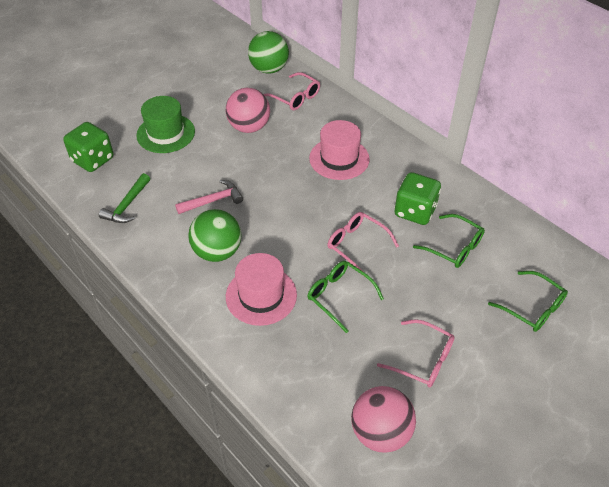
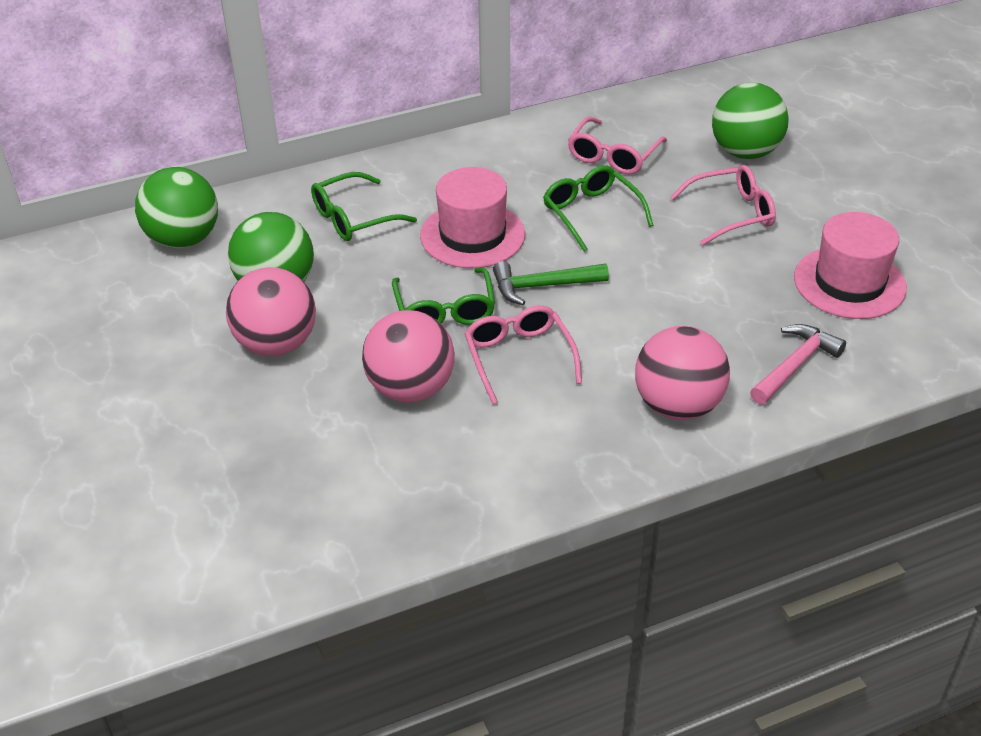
green ball: [188,209,241,262] [248,31,289,74] = 2 -> [135,167,218,248] [228,212,314,281] [712,82,789,159] = 3
green dice: [63,122,114,172] [394,172,441,225] = 2 -> none = 0
green hat: [136,96,195,153] = 1 -> none = 0
pink ball: [226,88,270,133] [351,386,416,453] = 2 -> [226,267,316,356] [362,310,455,403] [635,326,730,420] = 3

